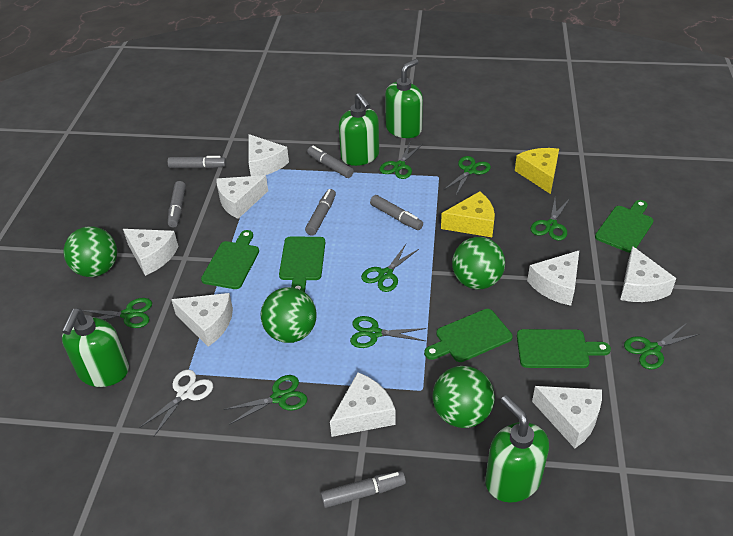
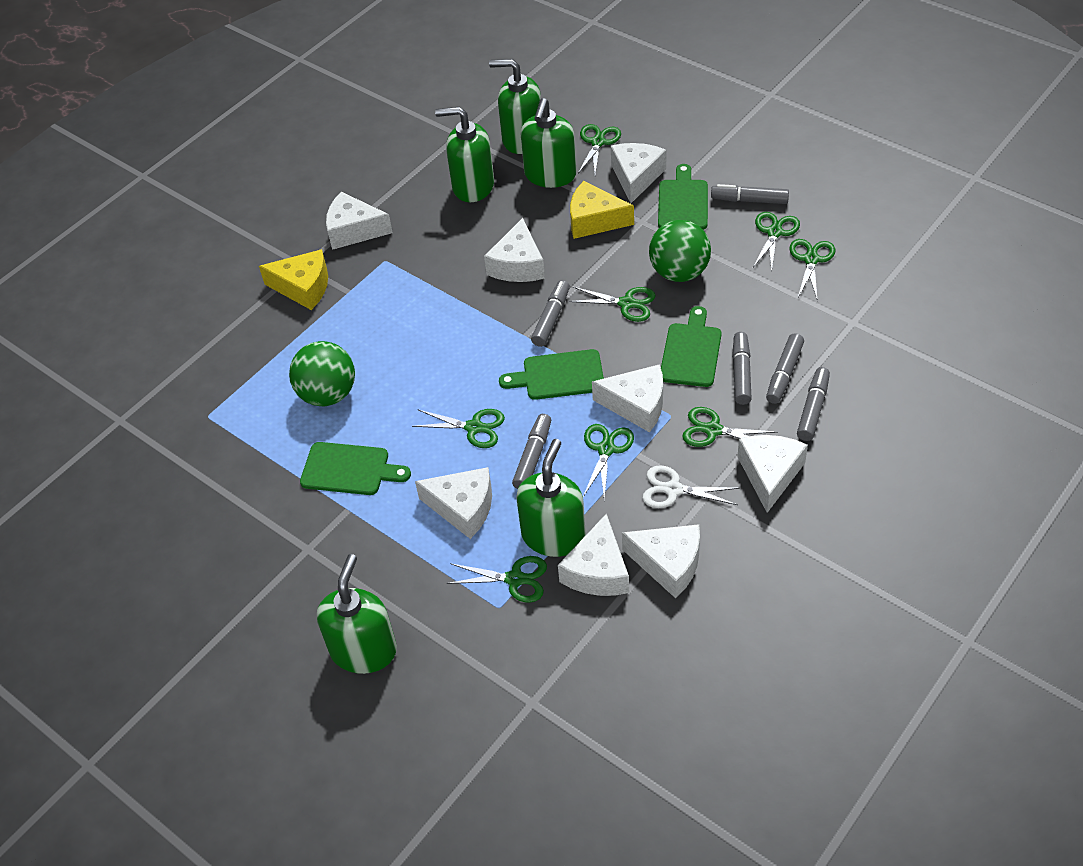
green ball: [63,226,117,277] [261,287,317,343] [432,366,494,428] [452,237,505,289] = 4 -> [289,341,355,406] [649,220,711,282] = 2
green cutting board: [201,230,259,289] [279,237,325,292] [424,309,513,362] [517,329,611,368] [595,200,654,253] = 5 -> [300,442,411,495] [499,349,604,400] [658,164,708,230] [661,306,722,387] = 4
green soap dispenser: [62,308,129,387] [339,93,379,166] [385,59,423,138] [485,395,549,503] = 4 -> [317,554,397,674] [435,107,494,202] [489,59,541,154] [516,439,586,557] [521,98,576,188] = 5

